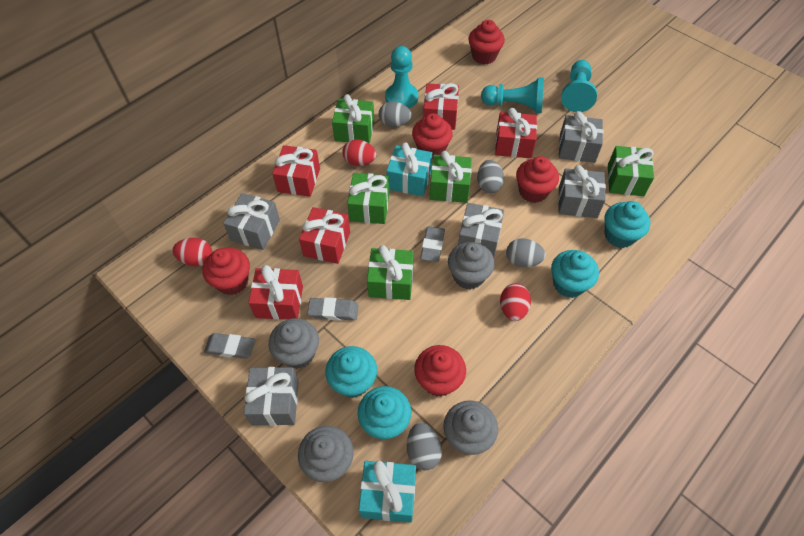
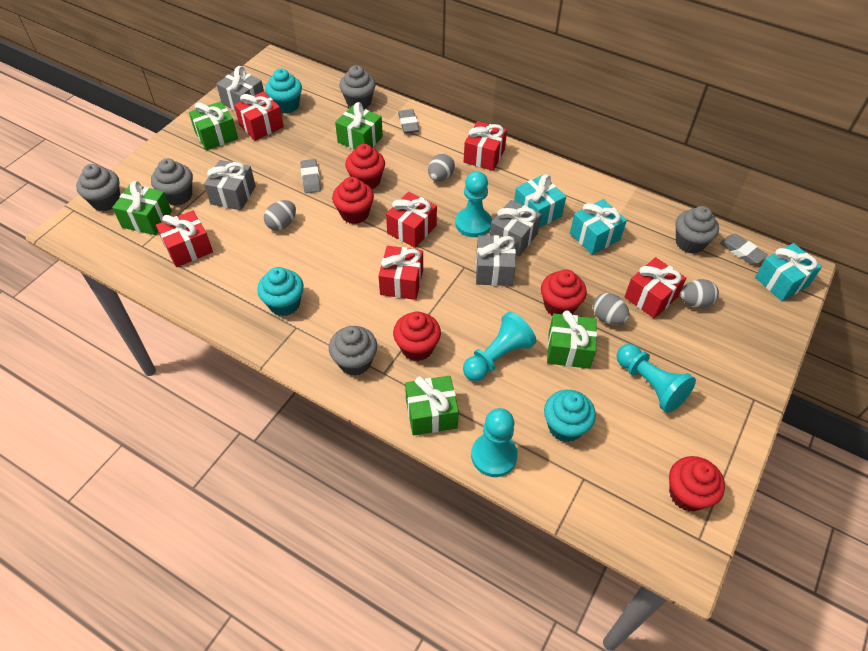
grey cupcake: [269,318,319,369] [298,426,354,482] [443,400,498,455] [448,242,495,290] = 4 -> [76,164,120,211] [151,158,193,206] [329,326,377,376] [339,65,376,109] [676,206,719,254] = 5
grey gift: [223,193,280,250] [244,367,299,426] [458,203,504,258] [558,165,606,218] [559,111,603,163] = 5 -> [204,160,256,210] [216,66,264,111] [476,235,516,286] [490,200,541,257] = 4
red egg: [172,238,212,267] [342,139,376,166] [500,283,531,321] = 3 -> none = 0
red gift: [248,265,303,320] [272,145,320,197] [299,207,350,264] [423,83,459,130] [495,108,537,158] = 5 -> [156,210,213,267] [234,92,284,141] [378,246,423,300] [386,192,437,248] [464,121,507,171] [625,257,686,319] = 6
turquoise cupcake: [325,346,377,398] [358,386,411,439] [551,250,599,298] [604,201,650,248] = 4 -> [257,267,304,316] [265,69,302,113] [544,390,596,442] = 3
turquoise gift: [359,460,416,523] [386,142,432,196] = 2 -> [514,174,566,228] [570,199,627,255] [755,243,822,301] = 3
turquoise pawn: [385,46,418,108] [481,77,544,113] [561,60,597,112] = 3 -> [455,171,492,237] [463,312,536,381] [471,408,518,477] [617,344,696,413] = 4

